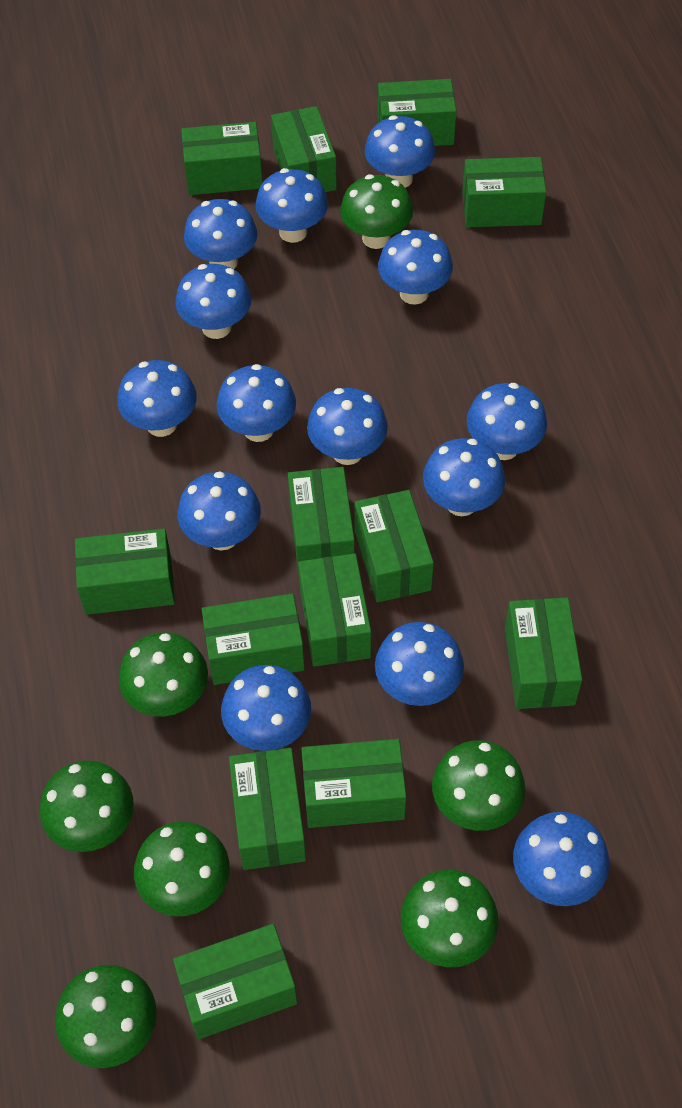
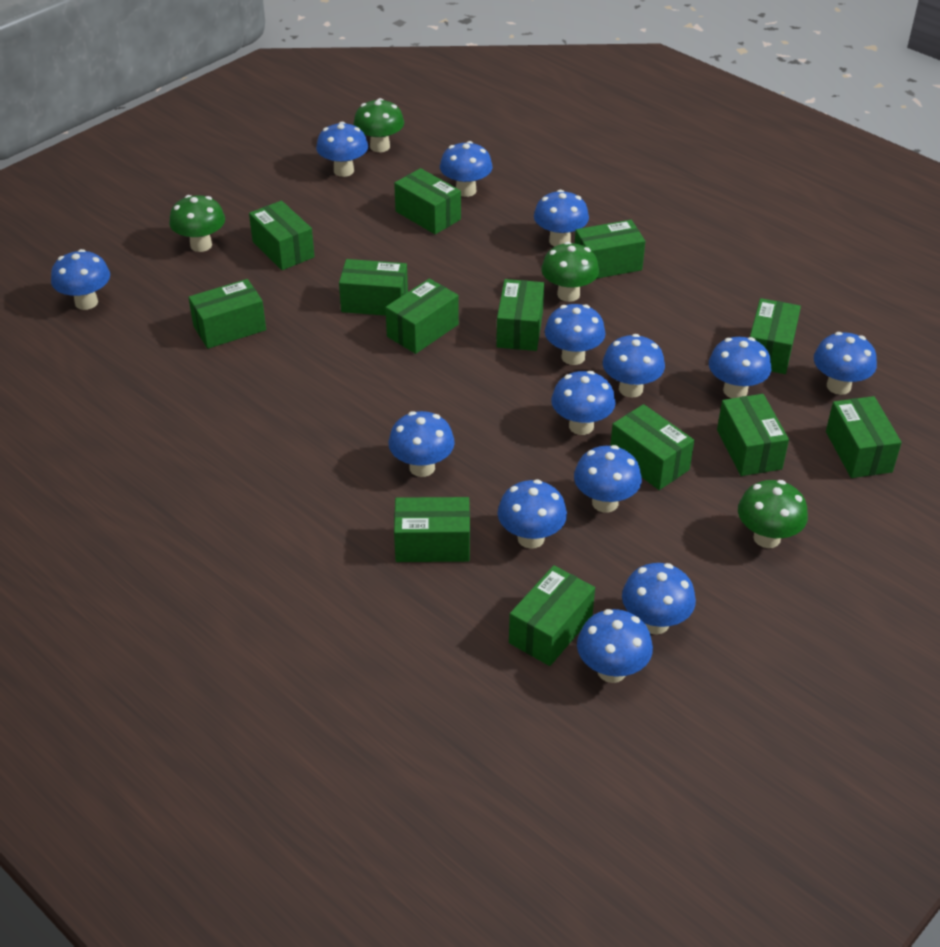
green mushroom: [40,761,134,852] [55,965,157,1068] [119,632,208,716] [134,822,230,916] [340,175,413,249] [401,870,499,967] [432,740,525,831] = 7 -> [169,195,225,252] [354,98,404,152] [541,242,599,302] [738,480,808,548] = 4

